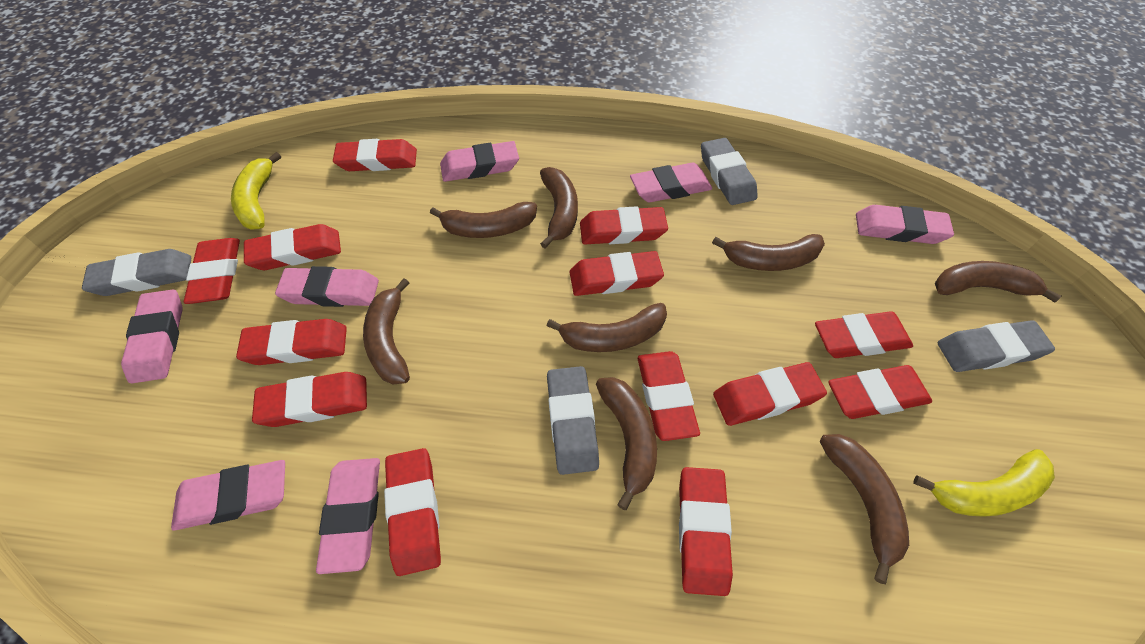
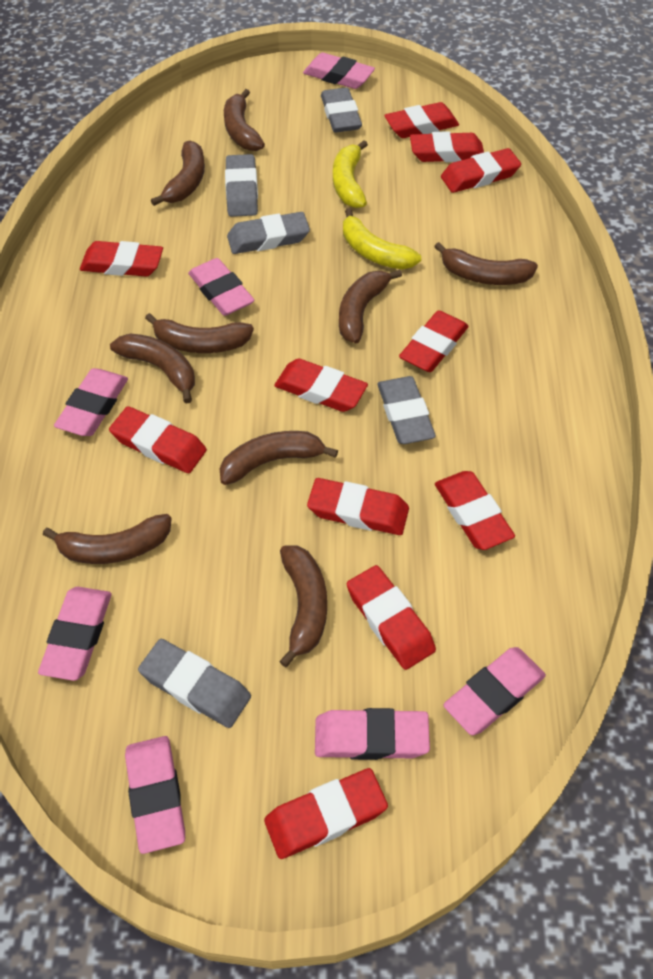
brown banana: [363,278,410,384] [430,202,537,238] [540,167,578,248] [546,303,667,352] [596,377,657,510] [712,234,825,271] [820,434,909,584] [935,261,1061,302] = 8 -> [43,514,171,564] [110,334,195,404] [145,313,254,353] [151,141,205,206] [219,431,338,485] [224,89,265,151] [279,546,327,667] [339,269,402,344] [434,242,538,285] = 9
grey eraser: [82,249,191,296] [547,366,599,475] [701,138,758,205] [938,320,1055,372] = 4 -> [138,639,251,728] [225,154,258,217] [227,212,310,254] [321,87,362,133] [377,376,436,444] = 5
red eraser: [183,238,240,304] [236,319,347,365] [244,224,341,270] [252,372,367,427] [333,139,417,171] [384,448,441,576] [570,251,664,296] [580,206,668,244] [638,351,700,441] [679,467,733,596] [713,362,827,426] [815,311,913,358] [828,365,932,419] = 13 -> [80,241,163,277] [109,406,207,473] [264,768,388,859] [274,358,368,412] [307,478,409,535] [347,565,436,670] [384,102,459,138] [399,310,469,372] [410,131,484,162] [435,471,515,550] [441,148,521,193] = 11

